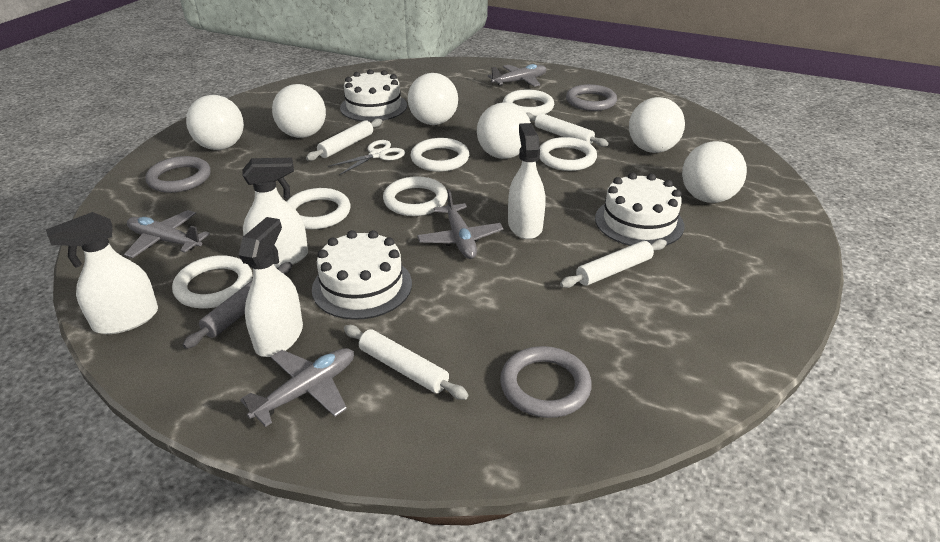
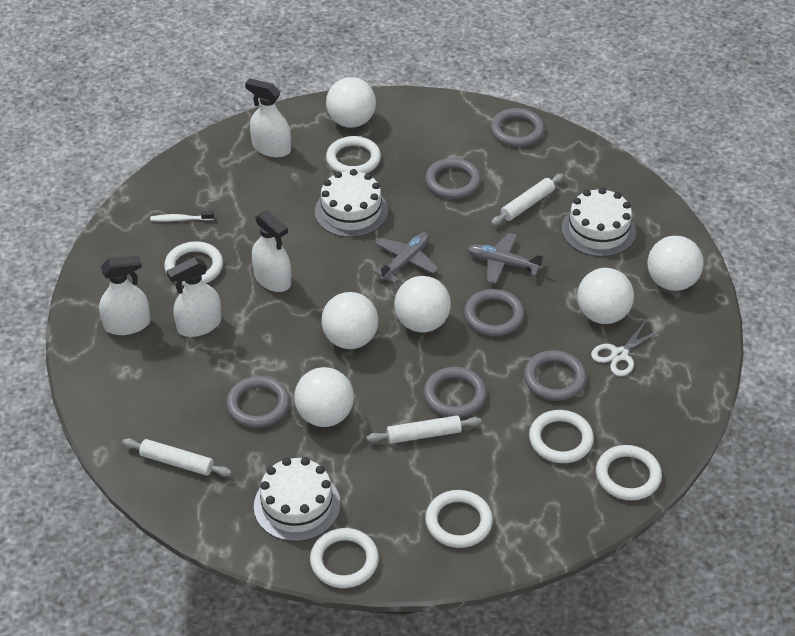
grey plane: [124,210,210,258] [240,348,354,427] [417,189,503,259] [488,64,546,87] = 4 -> [372,232,438,283] [467,233,544,284] = 2
grey ring: [145,156,210,193] [500,346,592,418] [566,84,617,111] = 3 -> [226,376,290,428] [423,367,487,418] [425,158,481,199] [464,289,524,336] [490,108,544,147] [524,350,586,401] = 6
grey rolling pin: [183,262,292,349] = 1 -> none = 0
white rolling pin: [306,119,382,161] [344,325,469,400] [526,112,609,147] [560,239,667,288] = 4 -> [122,438,231,476] [367,415,481,444] [491,174,564,225] = 3
white toothbrush: none = 0 -> [150,211,214,222] = 1

